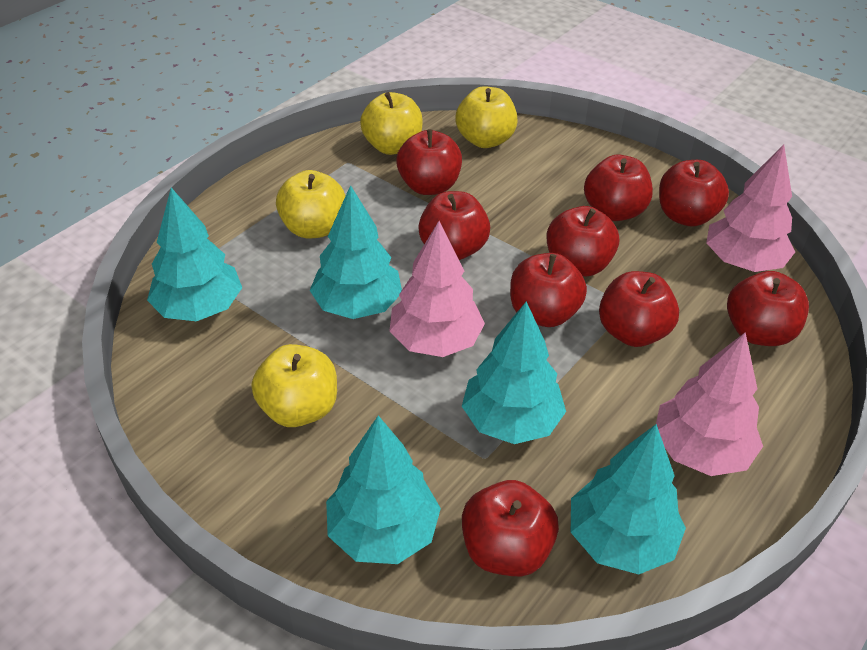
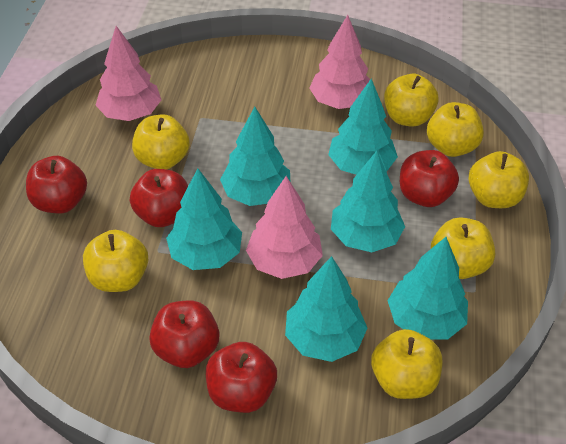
red apple: [396,129,462,195] [418,191,490,260] [462,480,559,576] [510,253,587,327] [546,206,619,277] [584,155,653,221] [599,271,679,347] [659,160,729,226] [727,271,809,346] = 9 -> [26,156,87,214] [130,169,188,227] [149,300,220,368] [206,342,277,413] [400,150,459,207] = 5
turquoise tree: [147,188,242,321] [310,185,402,319] [326,415,441,564] [462,301,566,444] [571,424,686,574] = 5 -> [166,168,242,270] [220,107,290,206] [285,256,367,362] [328,79,398,175] [331,151,405,252] [387,237,468,340] = 6
yellow apple: [251,344,337,427] [276,170,345,238] [360,92,423,155] [455,86,518,148] = 4 -> [83,230,148,292] [132,114,190,169] [371,329,442,399] [384,74,439,126] [427,102,484,157] [431,217,495,279] [469,151,529,208] = 7

